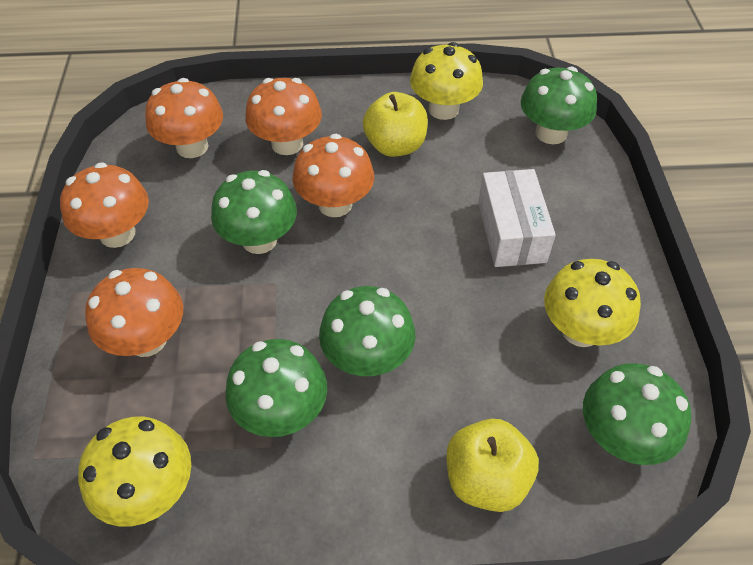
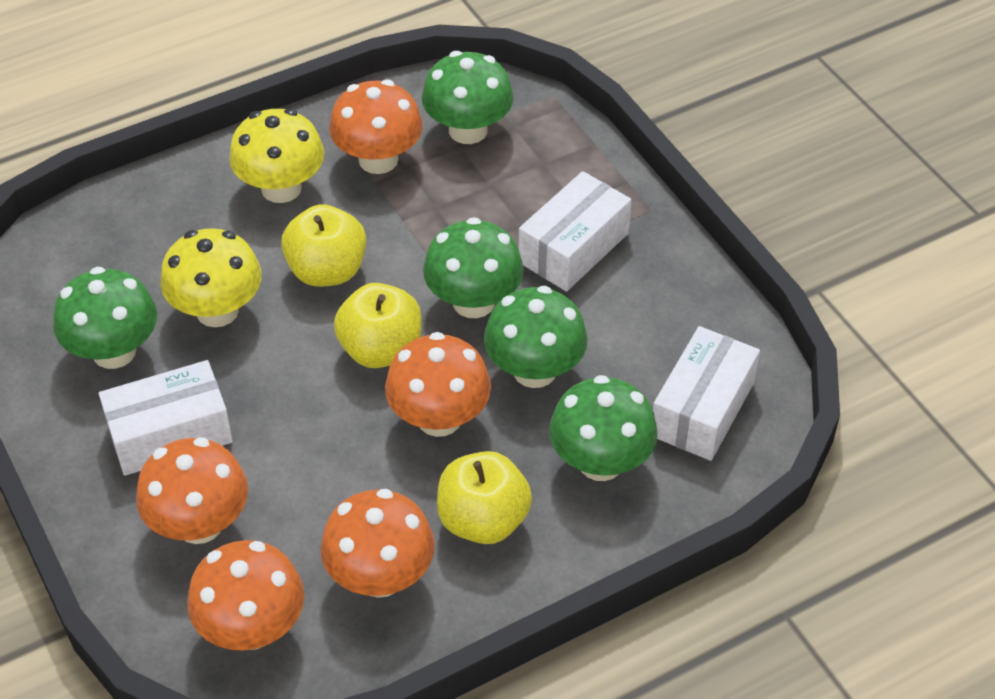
white box: [478,169,556,267] = 1 -> [99,360,233,476] [519,171,631,292] [653,326,760,461] = 3
yellow apple: [363,92,428,157] [446,419,539,512] = 2 -> [281,204,366,287] [334,283,422,368] [437,451,532,544] = 3
yellow mushroom: [78,417,191,526] [410,42,483,120] [544,259,641,347] = 3 -> [160,228,262,327] [229,109,324,203] = 2

